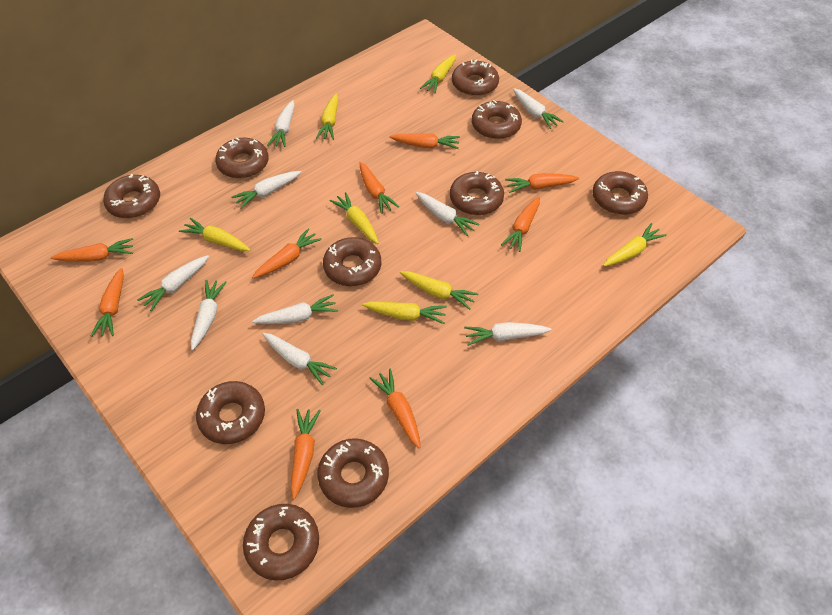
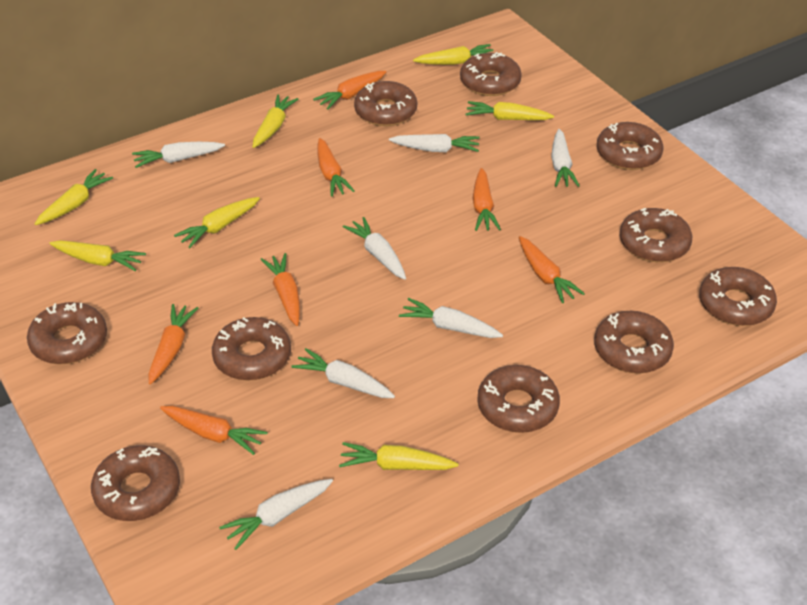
orange carrot: [51,238,133,262] [91,268,124,337] [252,228,322,278] [291,409,321,499] [360,162,399,214] [369,369,421,448] [389,134,460,149] [501,197,540,252] [505,173,579,193] = 9 -> [149,304,198,384] [160,406,268,455] [260,253,300,326] [313,71,386,110] [318,138,355,197] [473,168,501,231] [519,236,585,303] = 7
white carrot: [137,255,209,311] [191,280,227,350] [231,171,301,209] [252,294,338,324] [262,333,337,385] [267,100,295,147] [415,192,479,236] [464,322,551,346] [513,88,564,129] = 9 -> [132,142,225,168] [219,479,333,550] [291,348,395,398] [343,217,406,280] [389,134,479,152] [399,298,503,338] [551,129,580,187] = 7

